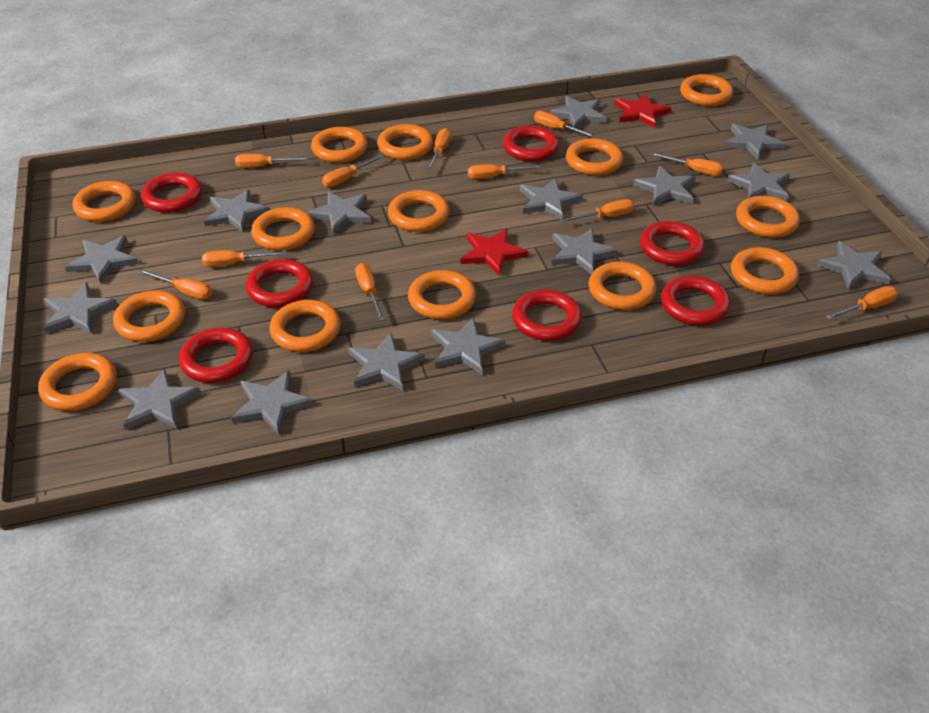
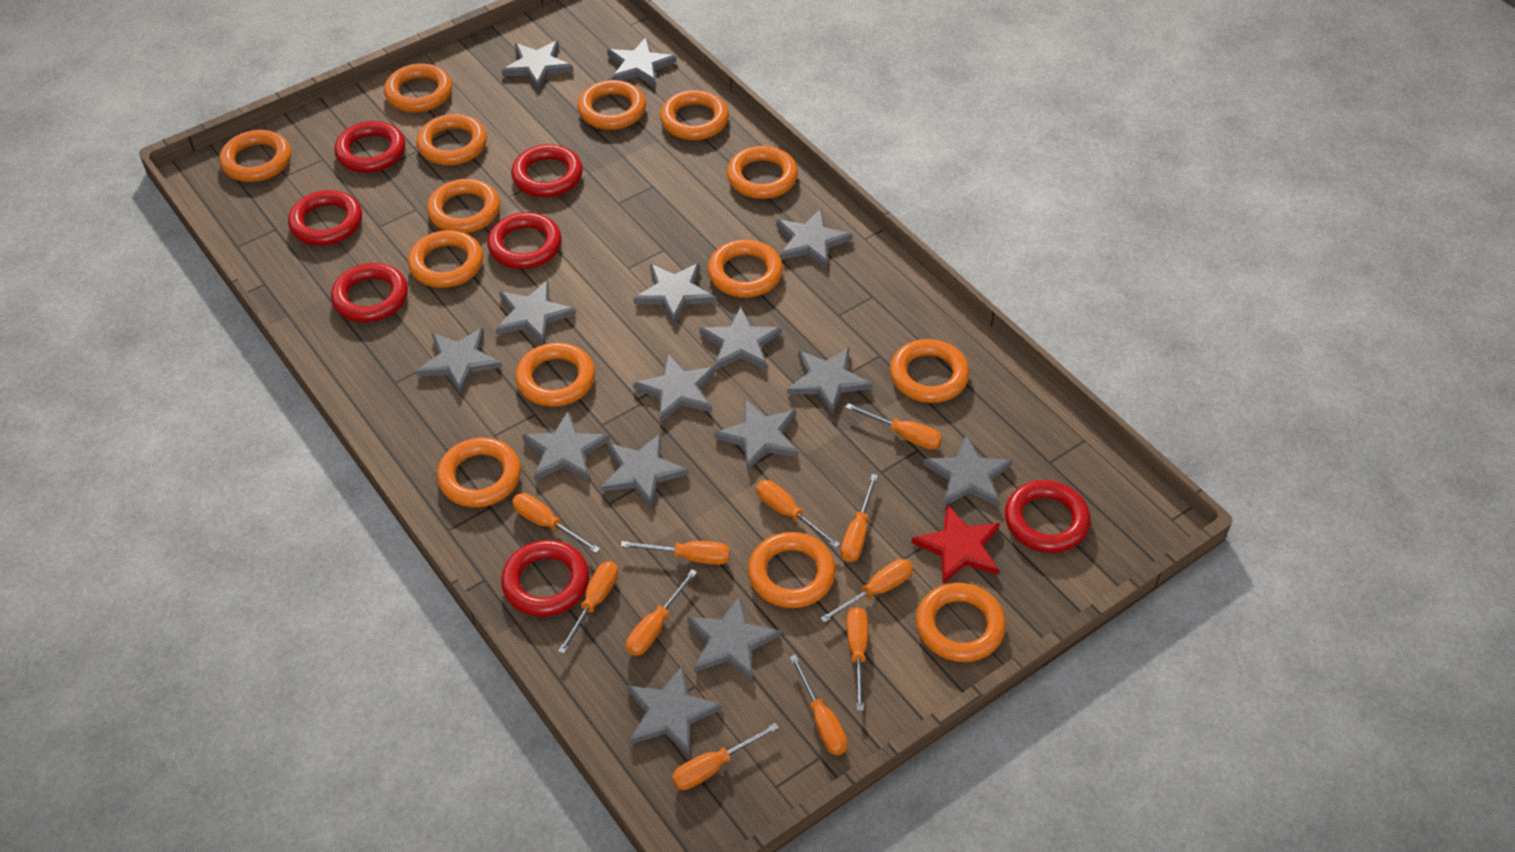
red star: [461,229,529,276] [614,94,671,128] = 2 -> [911,504,1000,584] = 1

